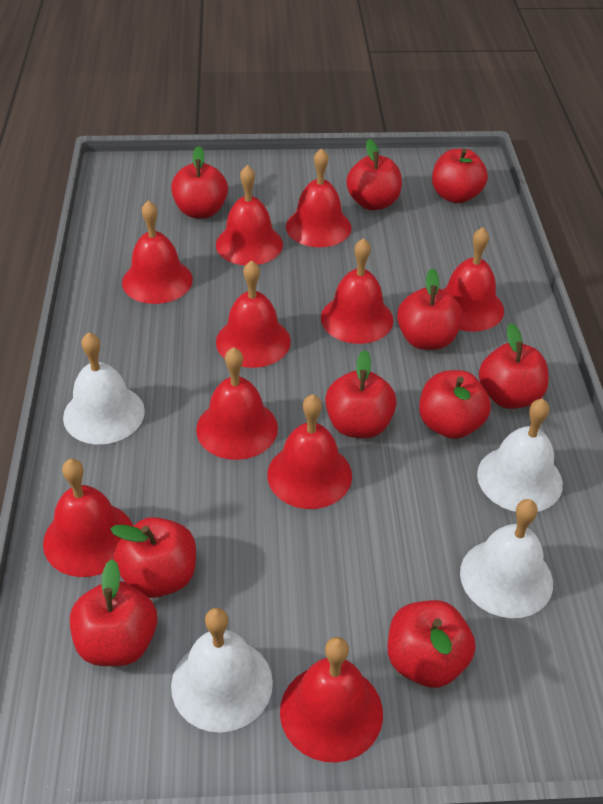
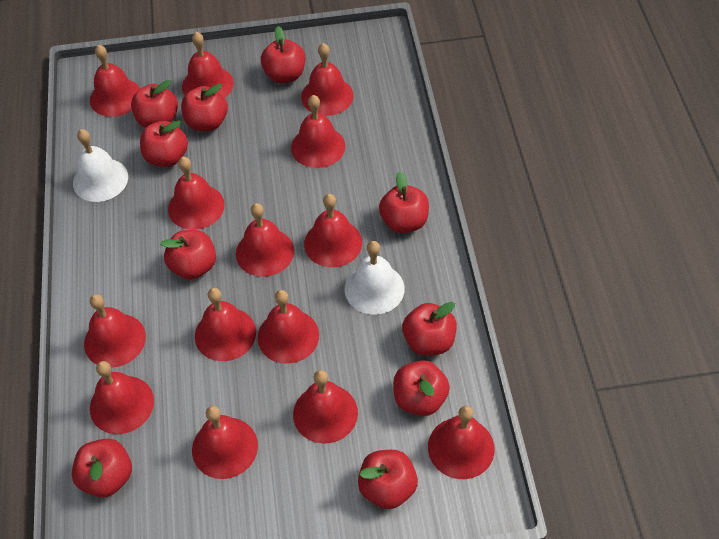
red bell: [43,459,133,577] [122,200,193,304] [196,347,278,460] [216,165,283,265] [216,260,291,368] [267,394,352,509] [280,637,383,763] [286,148,351,247] [321,238,393,344] [442,227,504,332] = 10 -> [84,294,146,368] [90,45,140,117] [90,361,154,434] [168,157,225,230] [182,32,234,98] [192,406,258,479] [195,288,256,361] [236,203,294,277] [257,290,319,364] [291,95,345,168] [293,370,358,444] [301,43,354,116] [304,194,362,267] [428,405,495,479] = 14
white bell: [63,332,145,444] [171,608,273,732] [460,499,553,618] [477,399,563,512] = 4 -> [73,129,128,202] [345,241,405,315] = 2

